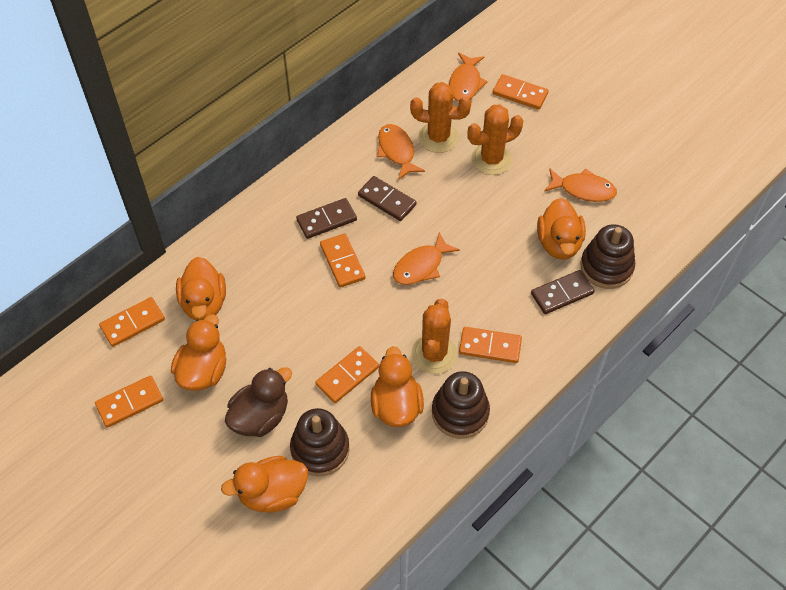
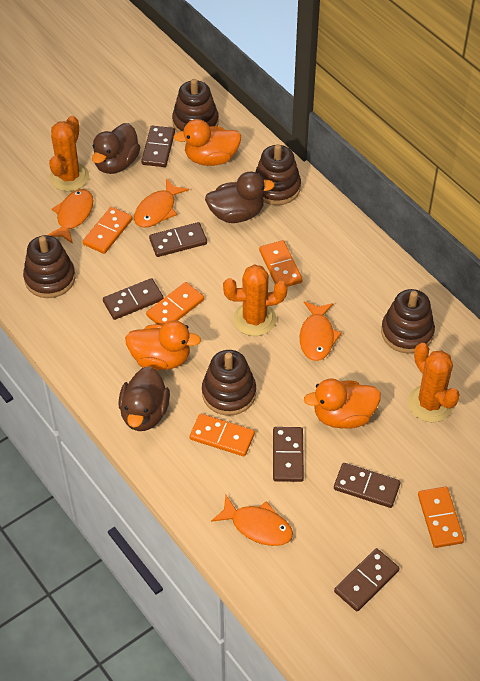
brown domino: [296,198,357,239] [358,176,416,221] [531,270,595,314] = 3 -> [103,278,164,320] [141,126,175,167] [149,222,207,257] [273,427,304,482] [334,463,401,508] [334,548,400,612] = 6
brown duck: [225,367,292,437] = 1 -> [92,123,140,174] [118,366,170,431] [205,172,275,223] = 3
brown stacking toy: [290,408,349,476] [432,371,490,439] [580,224,635,289] = 3 -> [23,235,75,298] [172,79,219,132] [202,350,256,416] [256,144,301,205] [381,289,435,354] = 5
orange domino: [95,375,163,428] [99,297,165,347] [315,346,379,403] [320,233,366,288] [459,327,522,363] [493,74,549,110] = 6 -> [83,207,133,254] [146,282,204,325] [189,414,255,456] [259,240,303,287] [418,487,464,548] = 5
orange duck: [171,314,226,391] [176,257,226,320] [221,456,308,513] [371,346,424,427] [537,198,586,260] = 5 -> [125,320,201,370] [173,119,241,166] [304,379,381,429] = 3

